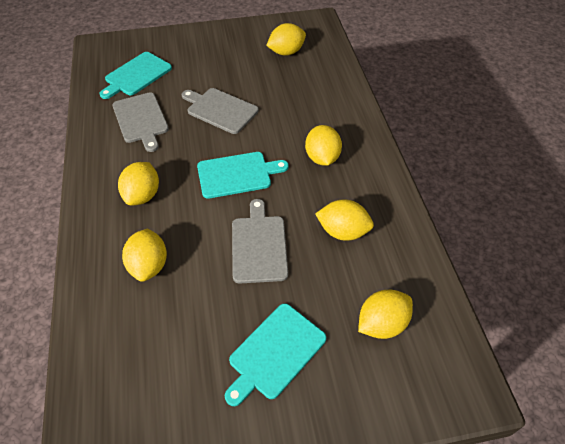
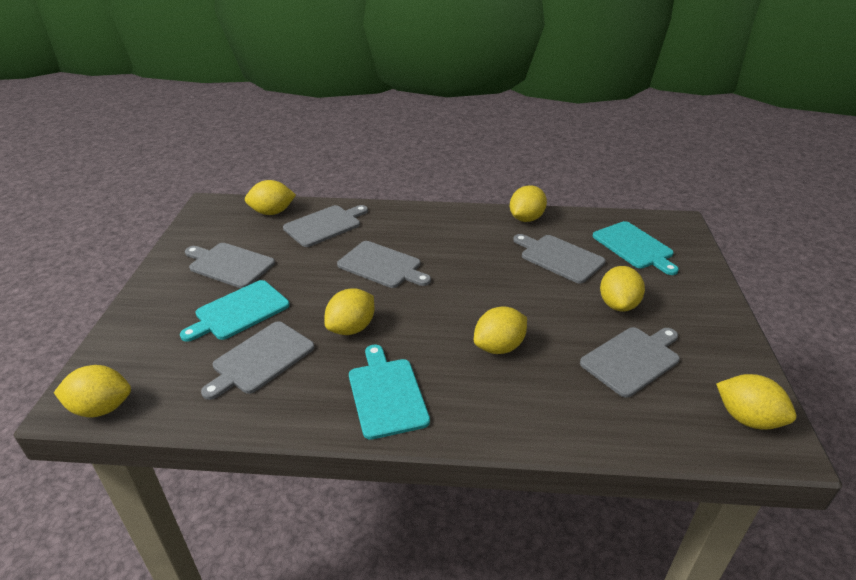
grey cutting board: [112,92,169,152] [182,88,259,134] [232,199,288,284] = 3 -> [185,243,275,288] [201,321,315,400] [283,205,368,247] [337,241,431,288] [513,234,605,284] [580,327,680,398] = 6
yellow lemon: [118,162,159,206] [122,228,167,282] [266,23,306,56] [305,125,342,166] [315,199,374,241] [358,290,413,339] = 6 -> [54,365,131,417] [245,180,296,215] [324,288,374,335] [474,307,527,354] [510,185,547,222] [600,266,645,311] [716,374,796,430] = 7

